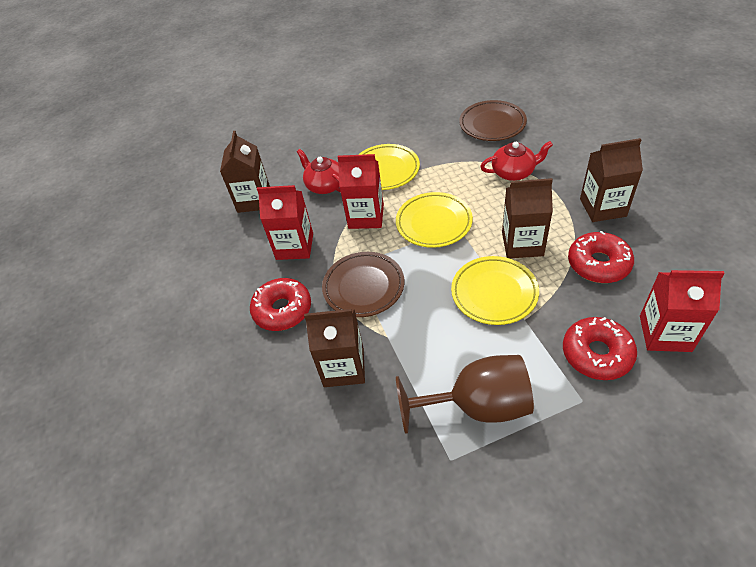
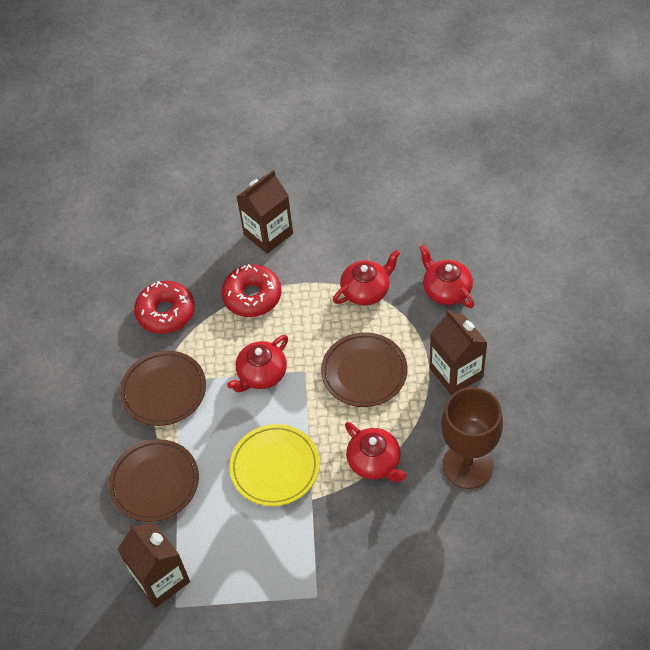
brown carton: [220,131,270,213] [304,309,365,387] [502,178,553,259] [580,138,643,222] = 4 -> [117,523,190,608] [236,170,293,254] [430,309,488,395] = 3
brown plate: [322,252,404,317] [459,100,527,141] = 2 -> [109,439,199,522] [120,351,206,426] [321,332,408,407] = 3
red carton: [257,185,313,260] [338,154,384,229] [640,270,725,352] = 3 -> none = 0
red donut: [250,278,311,331] [563,317,637,380] [568,231,634,283] = 3 -> [134,281,195,334] [221,264,282,317] = 2
red teapot: [297,149,341,194] [480,141,553,181] = 2 -> [227,335,288,392] [333,250,400,305] [345,422,407,482] [419,244,474,308] = 4
yellow plate: [358,144,420,190] [396,192,473,248] [451,256,539,325] = 3 -> [229,424,320,506] = 1

